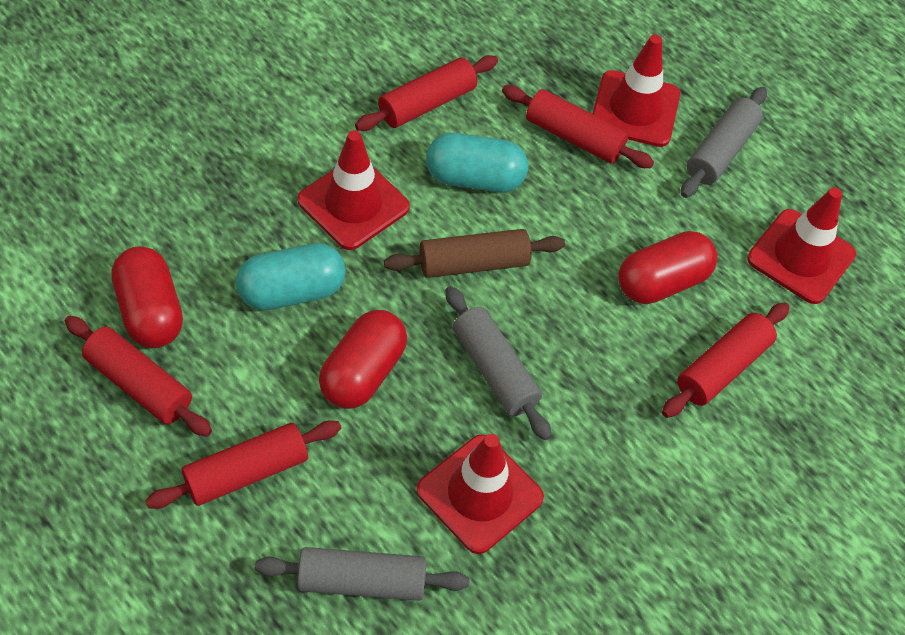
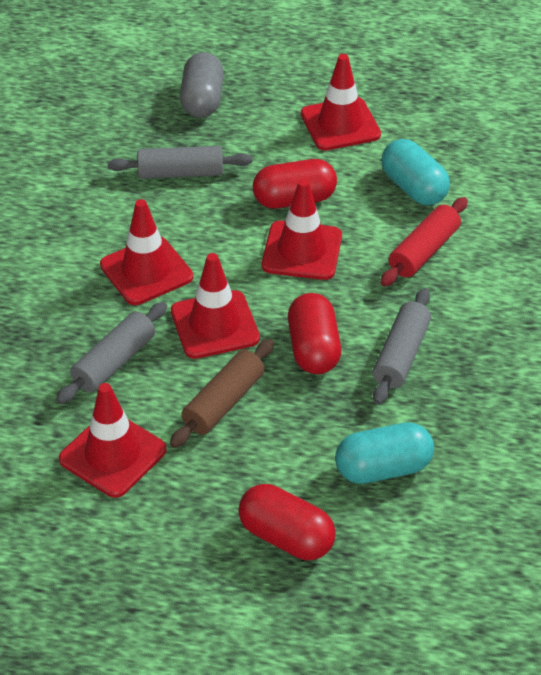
grey capsule: none = 0 -> [180,52,224,118] = 1
red rolling pin: [65,316,212,437] [145,421,341,509] [355,55,498,131] [502,85,654,168] [662,302,790,418] = 5 -> [380,197,468,286] = 1
red traffic cone: [297,130,410,250] [417,434,544,554] [592,35,680,147] [747,187,856,304] = 4 -> [59,383,166,498] [100,199,193,305] [171,253,260,359] [262,179,342,280] [301,54,381,151] = 5

